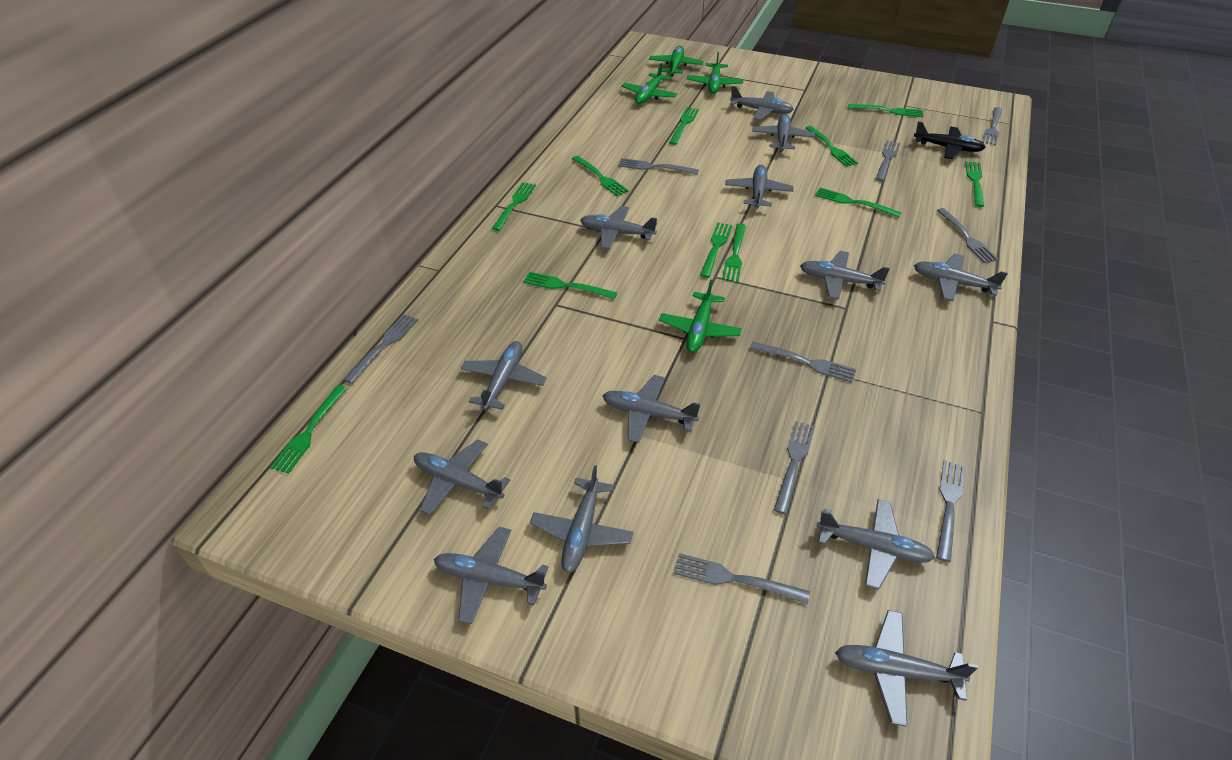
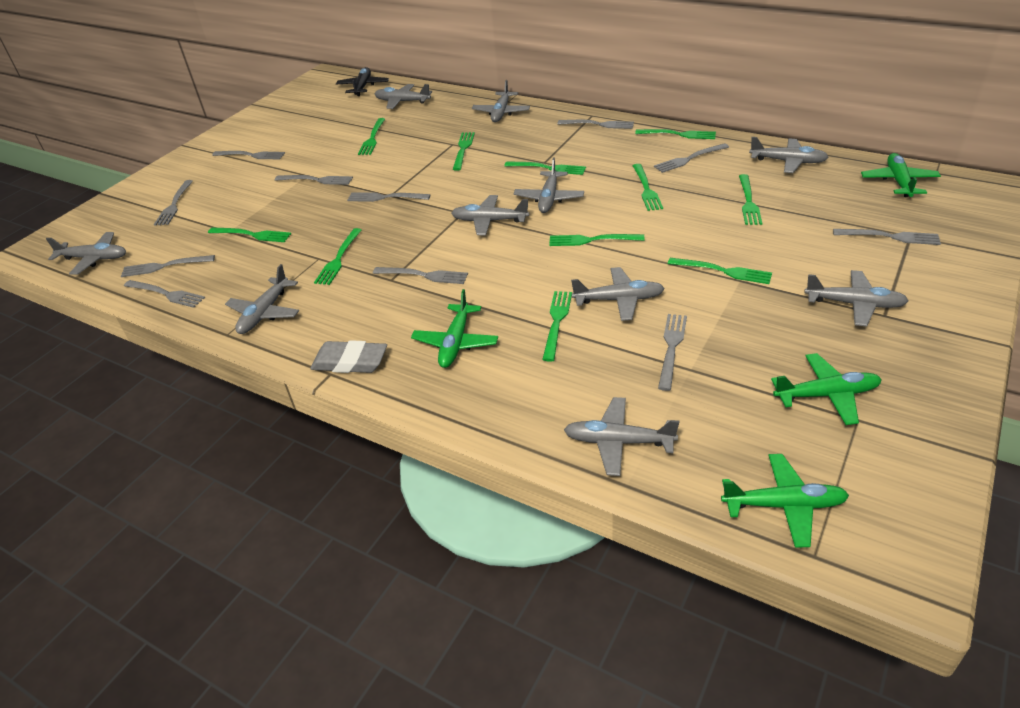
grey eraser: none = 0 -> [310,340,387,373] = 1
grey fork: [343,314,418,384] [618,158,699,174] [674,553,810,604] [750,342,856,383] [774,421,815,514] [875,140,900,181] [936,460,965,562] [937,208,998,263] [982,107,1002,145] = 9 -> [121,255,215,277] [124,280,205,308] [154,180,193,226] [212,151,285,160] [275,175,353,185] [347,192,430,202] [373,267,468,284] [557,120,634,129] [654,143,729,173] [658,314,687,391] [833,229,941,245] = 11
grey plane: [414,440,510,515] [434,527,548,624] [461,341,547,410] [530,465,633,573] [580,206,657,249] [603,375,700,443] [725,165,794,208] [730,86,794,120] [752,114,815,152] [800,251,890,300] [817,499,935,590] [835,610,978,727] [914,253,1008,301] = 13 -> [46,232,126,275] [225,264,299,334] [375,84,432,109] [451,195,529,235] [472,80,530,122] [514,158,584,213] [564,397,679,476] [571,267,665,321] [749,137,829,173] [804,270,909,326] = 10

